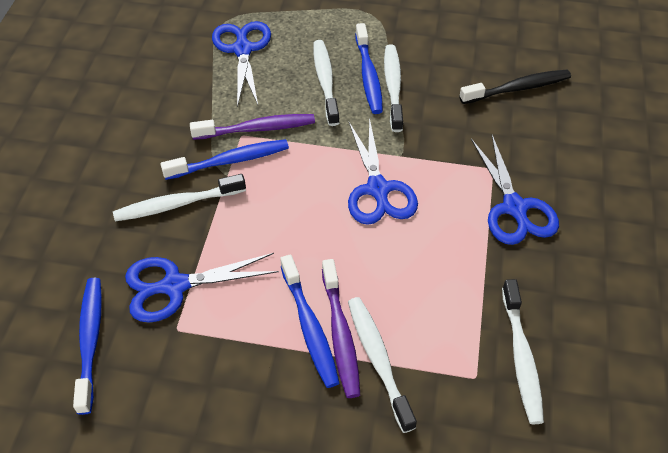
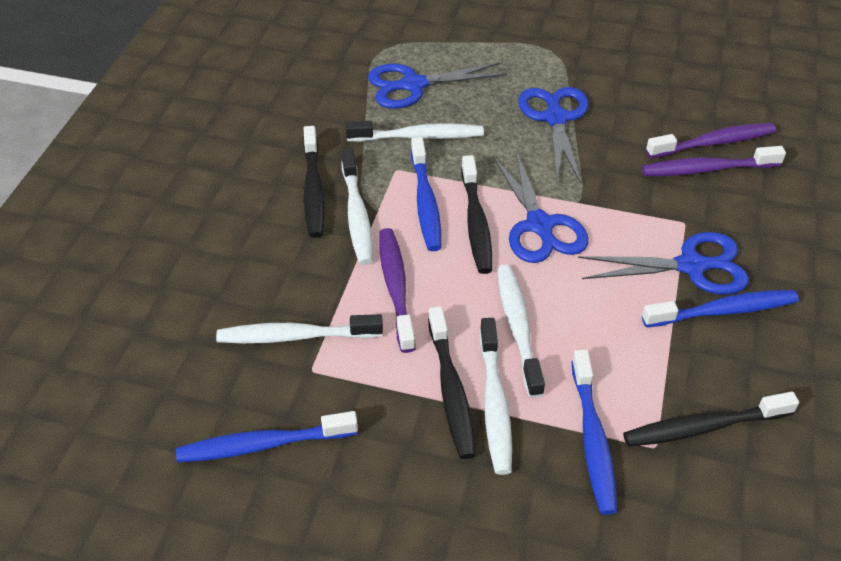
black toothbrush: [459,70,571,104] = 1 -> [303,126,325,238] [428,306,476,459] [461,155,492,274] [623,391,799,447] = 4
purple toothbrush: [190,114,315,140] [322,259,360,398] = 2 -> [379,228,416,353] [642,146,786,176] [646,123,776,158] = 3

